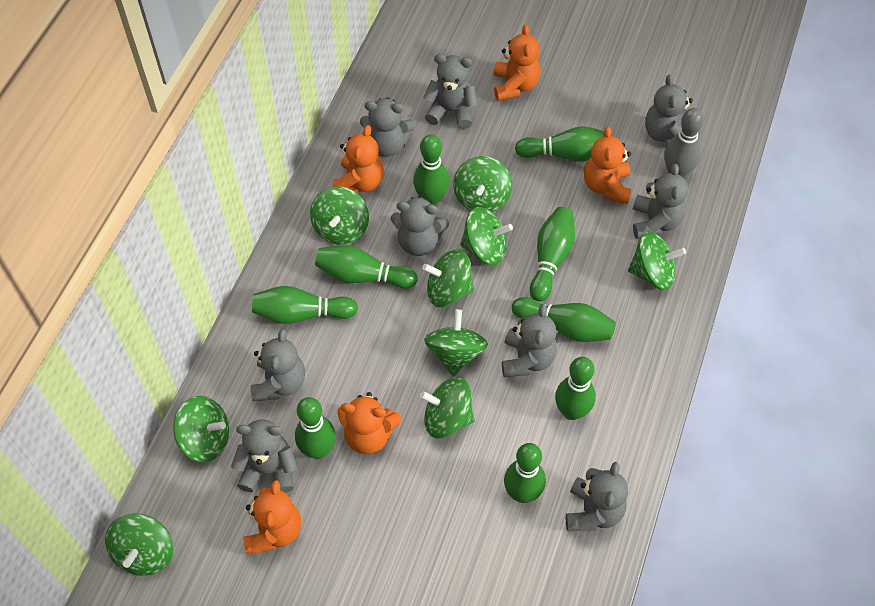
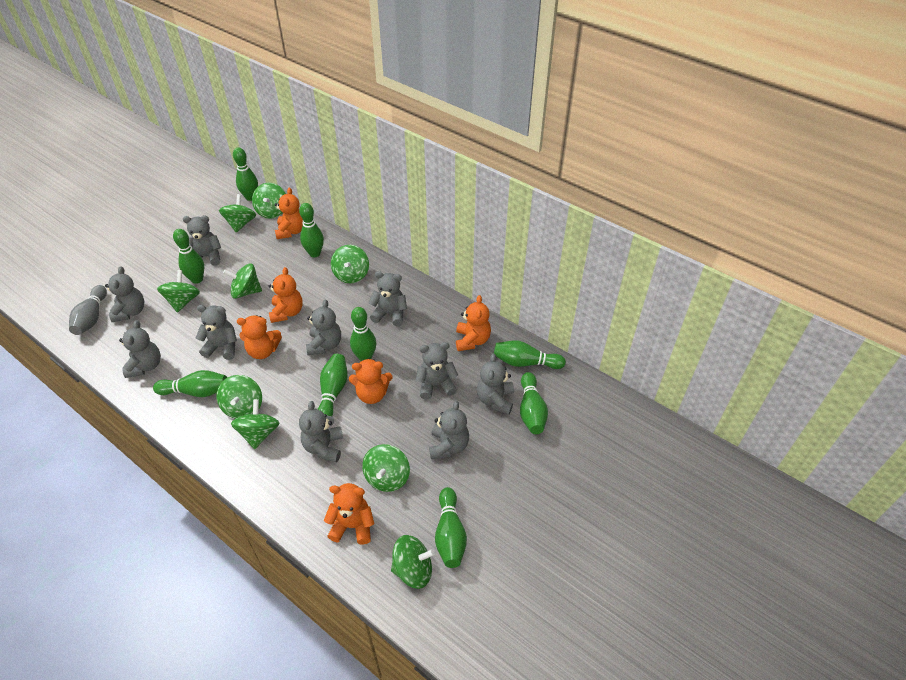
grey teddy bear: [231,419,297,493] [251,329,305,401] [360,97,416,157] [391,196,449,256] [423,54,478,129] [502,304,557,377] [566,462,628,532] [633,164,688,239] [645,75,693,147] = 9 -> [105,266,145,322] [119,320,161,378] [183,215,221,266] [196,305,237,360] [299,401,343,462] [306,300,341,355] [368,271,407,326] [415,342,458,400] [429,401,469,459] [477,354,514,415] = 10
orange teddy bear: [244,480,301,554] [333,125,384,194] [338,392,401,454] [493,24,541,101] [584,126,631,204] = 5 -> [237,315,282,359] [268,267,303,323] [275,188,303,239] [324,483,374,545] [349,358,392,404] [456,295,491,351] = 6

